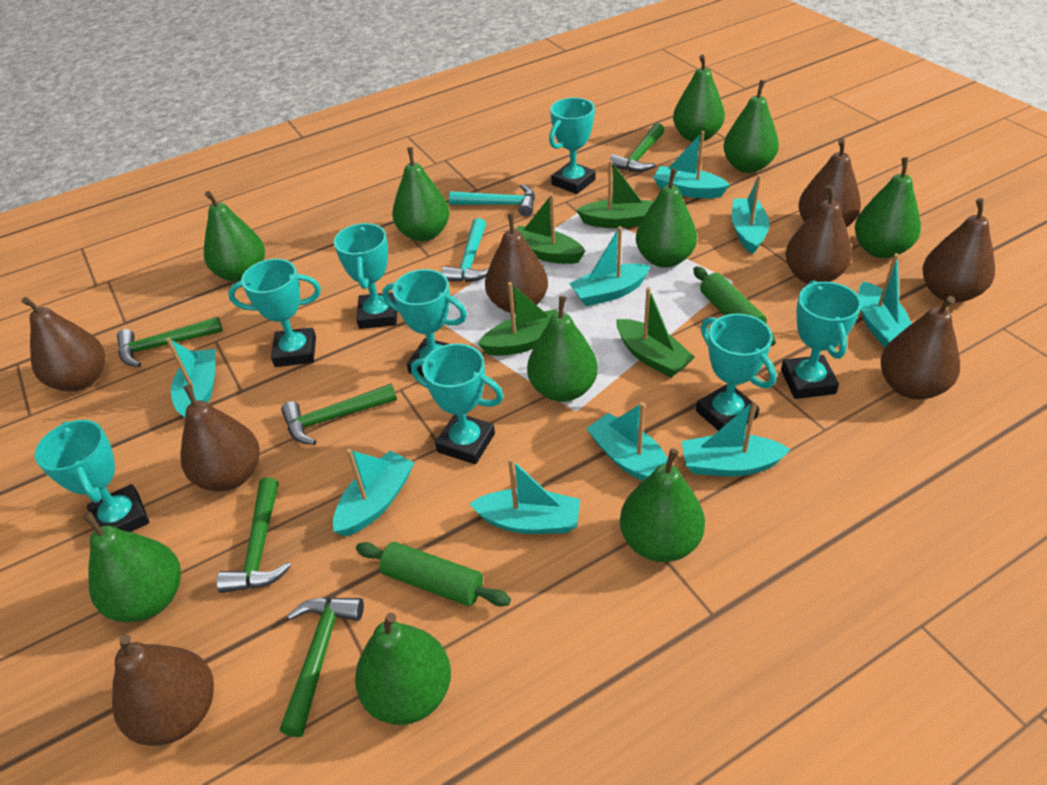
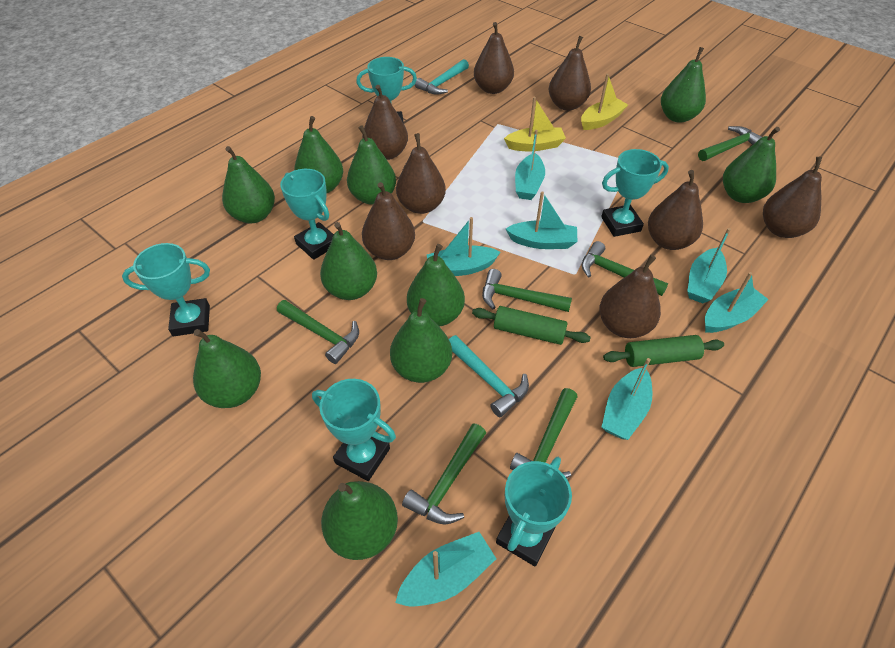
green boat: [478,282,558,356] [515,194,585,264] [576,160,654,228] [616,287,695,377] = 4 -> none = 0
green hammer: [117,317,223,367] [216,478,291,593] [280,597,364,737] [281,384,397,445] [609,123,665,172] = 5 -> [277,300,359,364] [402,424,486,525] [482,269,572,312] [510,388,578,478] [582,241,669,296] [698,126,762,161] = 6
turquoise boat: [166,338,215,417] [333,449,415,537] [469,458,580,534] [569,226,651,306] [586,402,668,481] [653,131,730,198] [681,400,791,476] [731,175,769,254] [858,253,911,348] = 9 -> [395,532,496,607] [427,217,501,276] [506,191,577,249] [515,130,545,200] [602,358,653,440] [687,228,731,303] [705,272,769,333] = 7
turquoise trophy: [35,420,149,532] [228,259,321,367] [334,223,397,329] [382,269,467,377] [411,344,504,464] [549,98,596,194] [696,314,776,431] [781,280,861,399] = 8 -> [122,243,210,337] [280,169,334,260] [312,379,396,481] [356,57,417,123] [496,457,572,566] [601,149,669,237] = 6
yellow boat: none = 0 -> [504,97,566,152] [581,74,628,130] = 2

